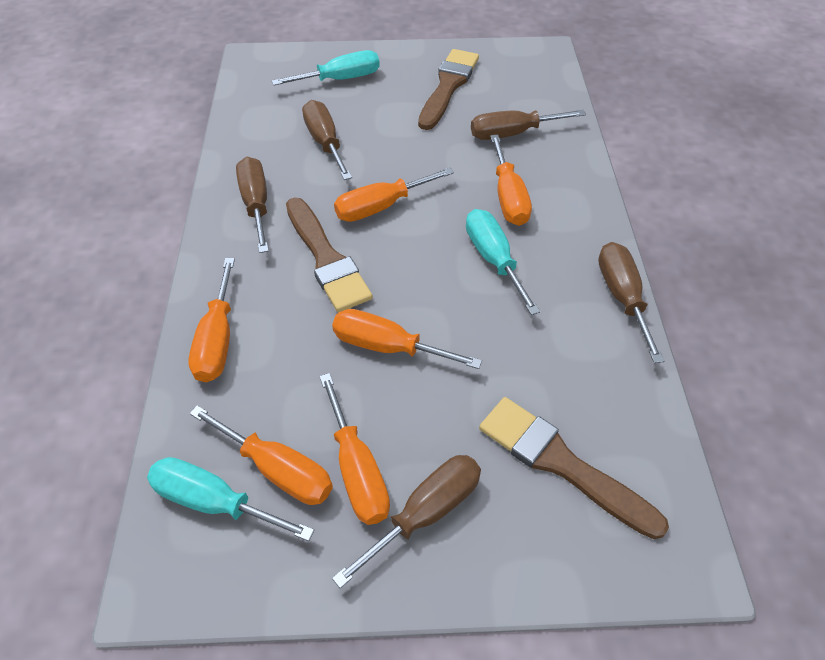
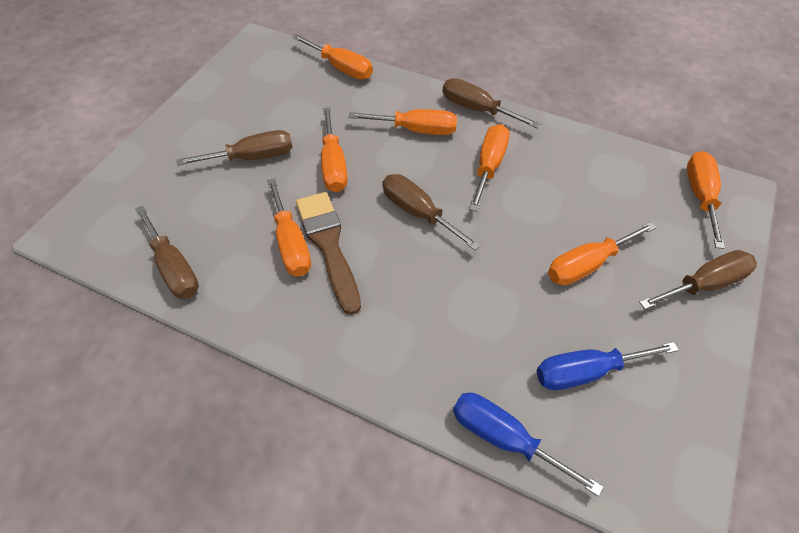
blue screwdriver: none = 0 -> [453,393,603,497] [537,342,679,390] = 2
brown brush: [286,197,373,312] [418,49,479,130] [479,397,669,539] = 3 -> [296,192,361,315] = 1
orange screwdriver: [188,258,235,382] [189,405,333,505] [319,373,390,525] [332,309,482,369] [334,167,454,222] [490,135,532,226] = 6 -> [267,178,311,276] [292,34,373,80] [321,107,348,192] [348,109,457,135] [469,124,510,212] [548,222,656,285] [687,151,725,249] = 7
turquoise screwdriver: [147,457,314,541] [272,50,380,85] [466,209,540,315] = 3 -> none = 0

